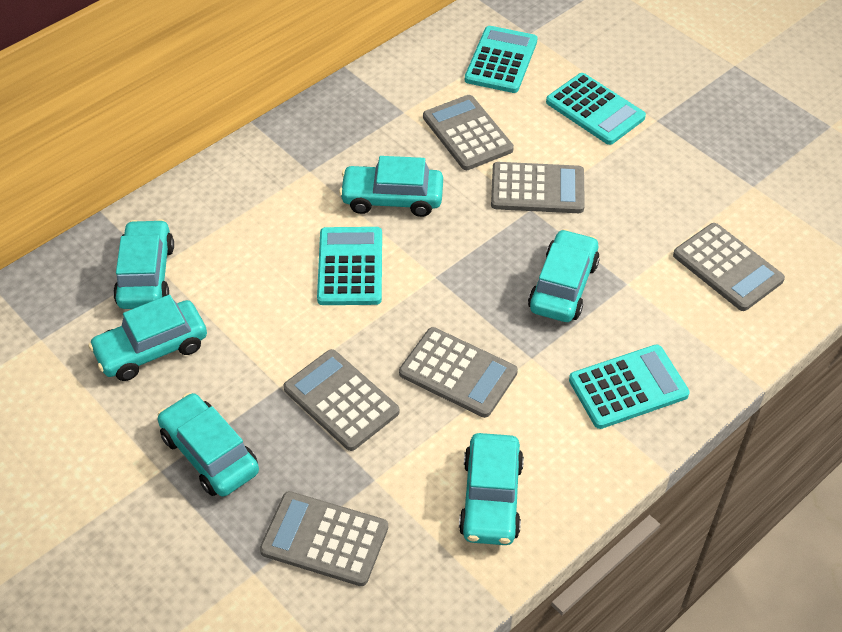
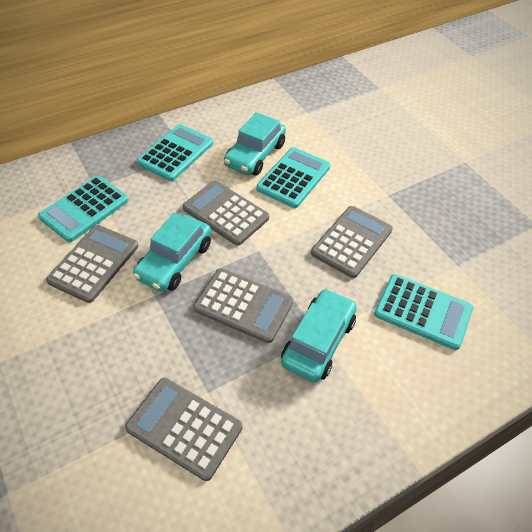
grey calculator: [260,491,388,586] [283,349,399,451] [399,327,518,418] [423,95,514,170] [491,162,585,213] [673,223,785,311] = 6 -> [46,225,138,303] [125,378,242,481] [182,181,269,246] [193,268,293,343] [311,206,393,278] = 5
turquoise car: [88,295,207,381] [113,219,174,309] [158,393,259,497] [339,156,443,217] [459,433,524,545] [528,229,600,322] = 6 -> [133,213,211,292] [224,112,286,176] [281,288,357,382] = 3

